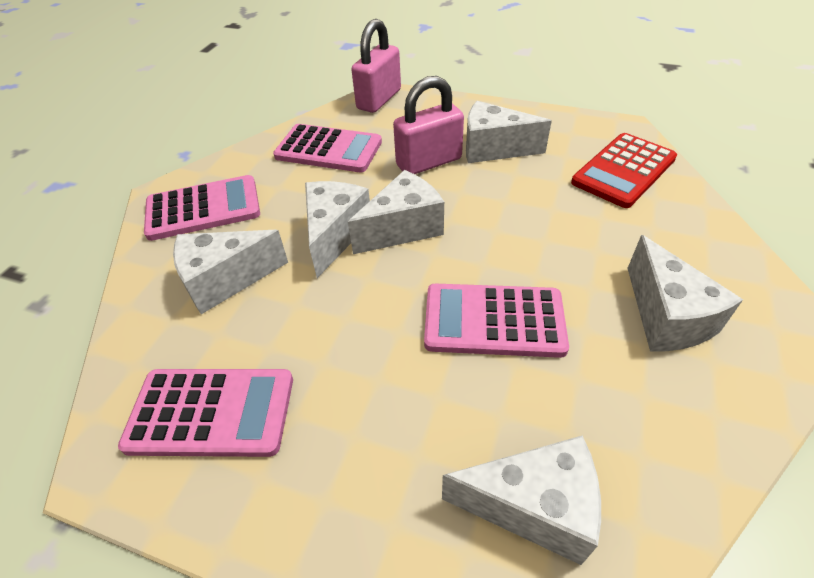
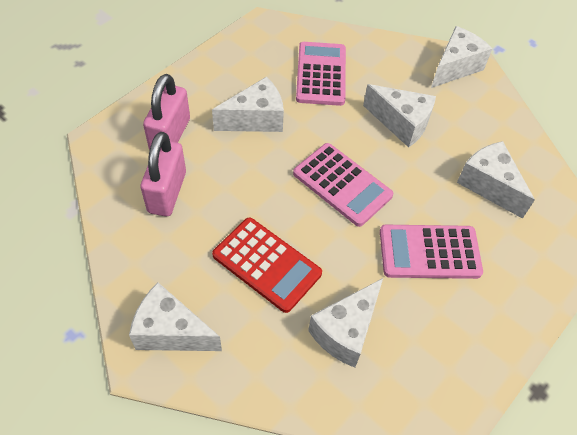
pink calculator: [118,369,293,457] [144,175,260,241] [273,124,382,172] [424,284,569,358] = 4 -> [293,143,393,227] [296,42,346,106] [380,225,483,279] = 3

